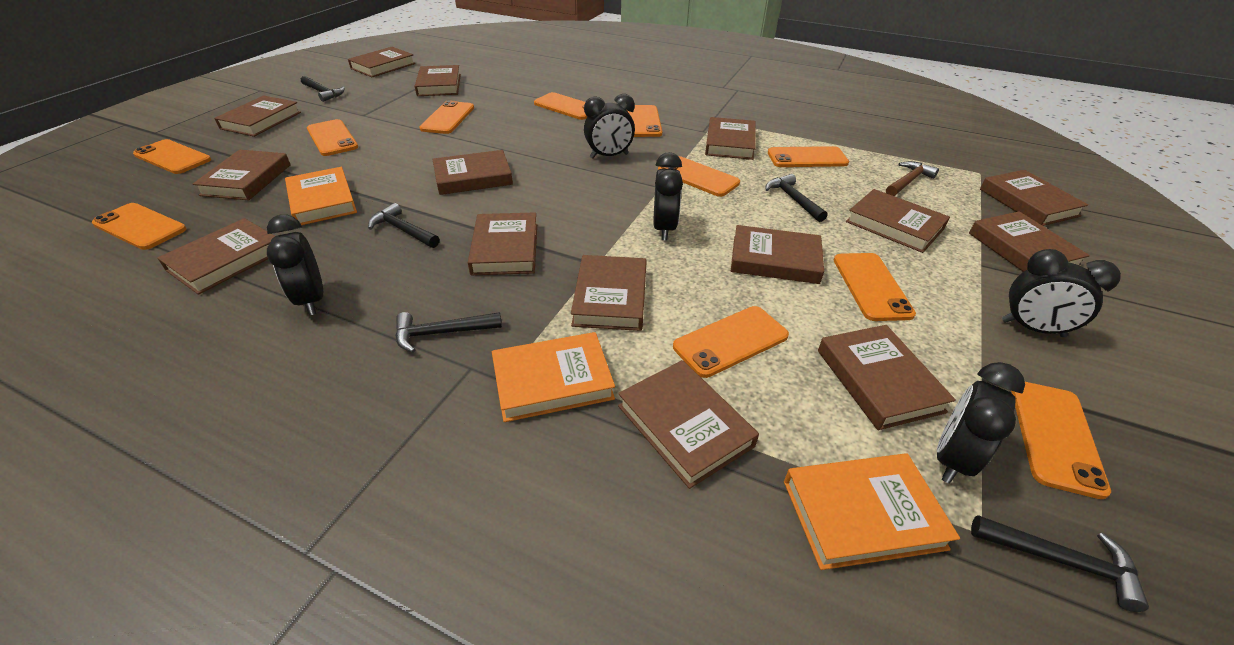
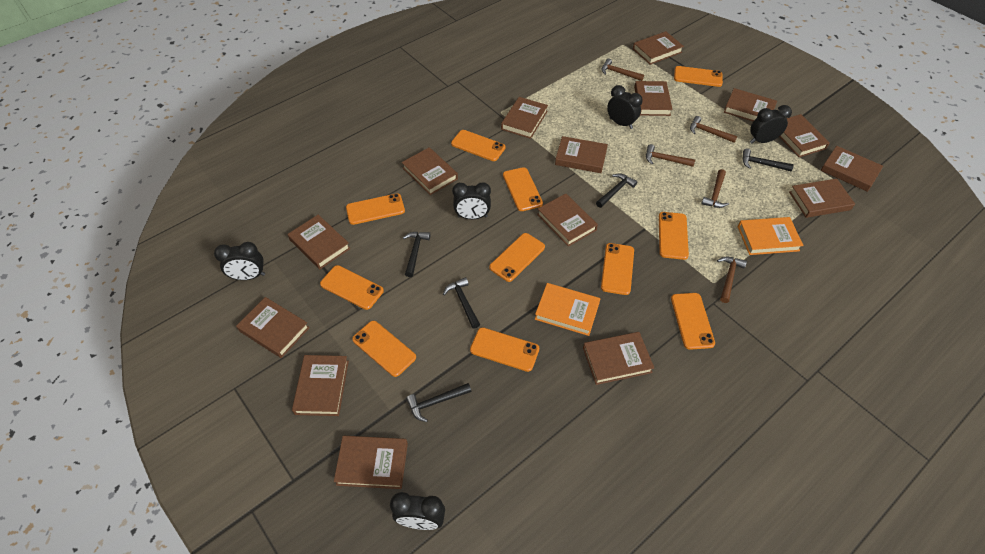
brown hammer: [886,161,939,196] = 1 -> [602,59,644,81] [646,144,695,167] [690,116,737,143] [701,169,729,208] [717,257,747,303] = 5
orange book: [285,167,357,225] [492,332,615,422] [784,454,960,570] = 3 -> [535,283,600,336] [738,217,803,255] = 2

